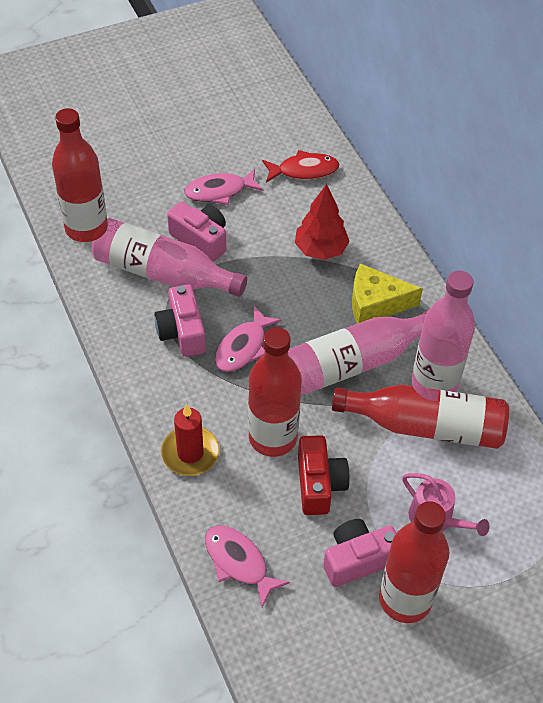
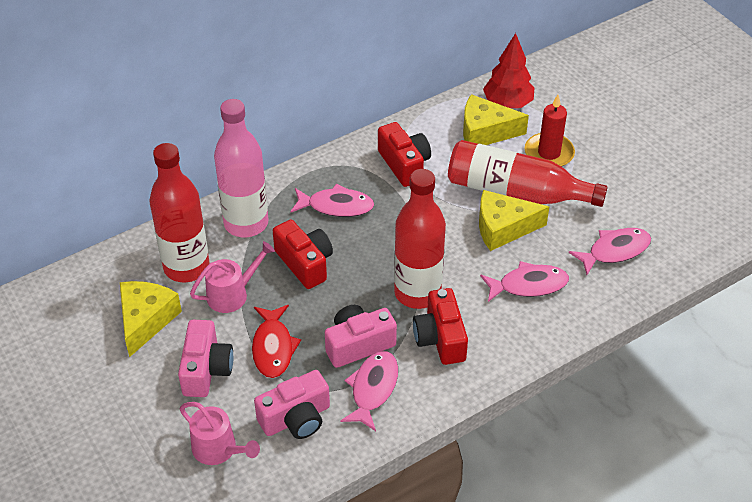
pink bottle: [92,218,247,297] [288,310,429,395] [411,271,475,392] = 3 -> [214,99,268,237] = 1
pink fish: [184,169,263,205] [205,526,290,607] [215,306,282,372] = 3 -> [290,184,374,217] [340,351,398,431] [480,261,569,302] [569,228,651,275] = 4
pink watering can: [402,473,490,536] = 1 -> [180,402,260,465] [190,241,275,313] = 2
red bottle: [52,108,107,242] [248,327,302,457] [332,385,509,449] [379,501,449,623] = 4 -> [149,143,210,282] [394,169,446,309] [448,140,607,207] = 3
red camera: [298,435,350,515] = 1 -> [273,220,333,289] [378,122,431,187] [413,288,468,365] = 3
yellow cheese: [352,264,423,324] = 1 -> [120,281,182,357] [463,94,529,145] [479,190,549,251] = 3

